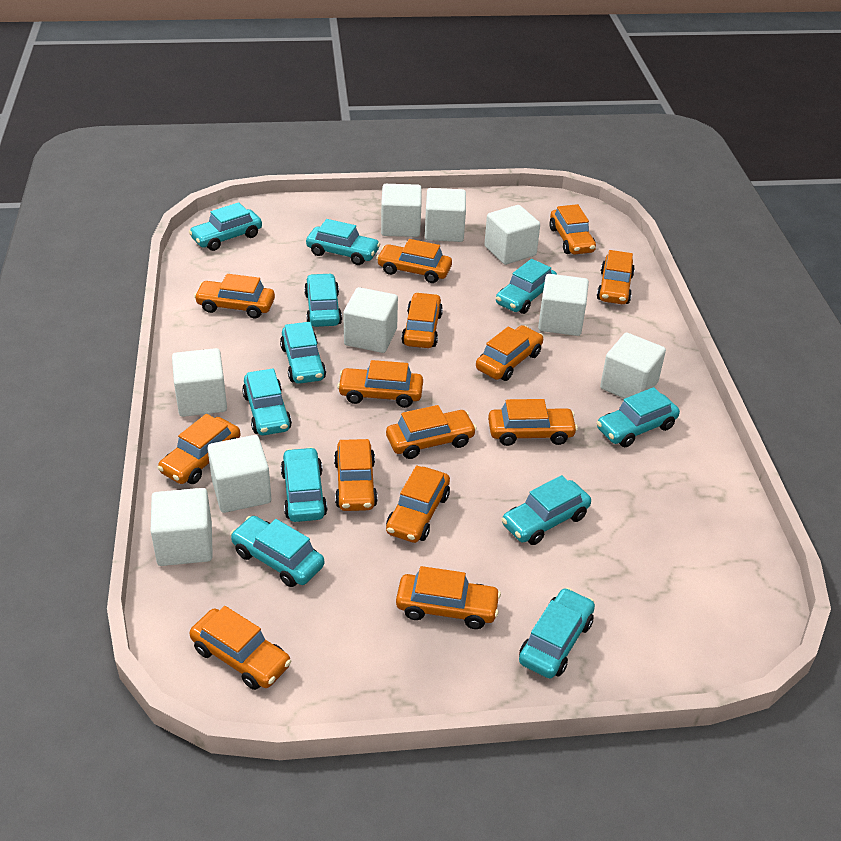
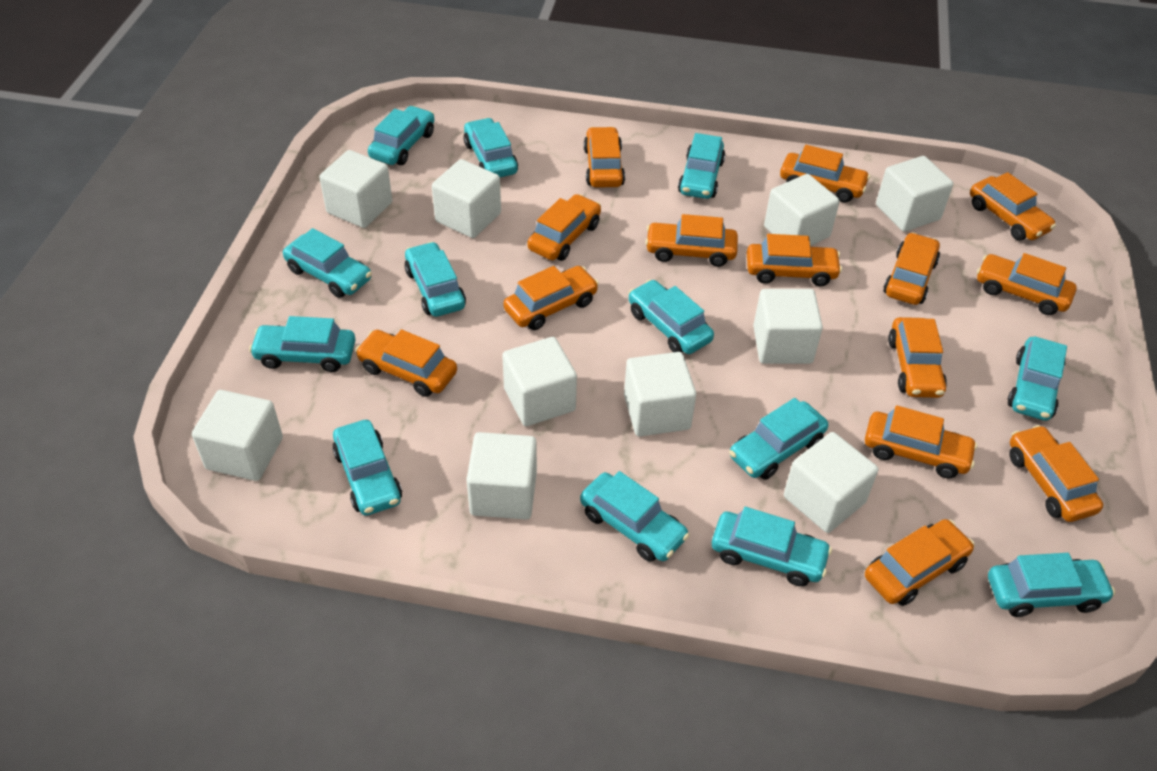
turquoise car: [189,202,262,251] [230,516,324,587] [242,368,292,436] [280,322,326,384] [281,447,327,522] [304,273,342,327] [306,219,380,265] [496,259,557,314] [501,475,591,545] [519,588,595,678] [597,387,680,447] = 11 -> [249,316,356,372] [283,228,372,298] [332,420,402,515] [368,106,435,165] [405,242,466,317] [464,118,518,177] [580,471,690,562] [628,279,714,354] [678,133,725,199] [712,507,832,586] [729,398,828,480] [988,553,1115,617] [1008,336,1067,421] = 13
white cube: [151,488,213,566] [172,348,227,417] [207,435,271,513] [343,287,398,353] [381,184,422,237] [425,188,466,242] [484,205,540,265] [538,274,589,336] [600,332,666,399] = 9 -> [192,390,283,481] [319,150,392,228] [432,159,501,238] [466,432,537,520] [502,337,577,426] [624,352,696,436] [753,289,823,364] [764,174,840,246] [784,432,878,533] [876,156,953,232] = 10

